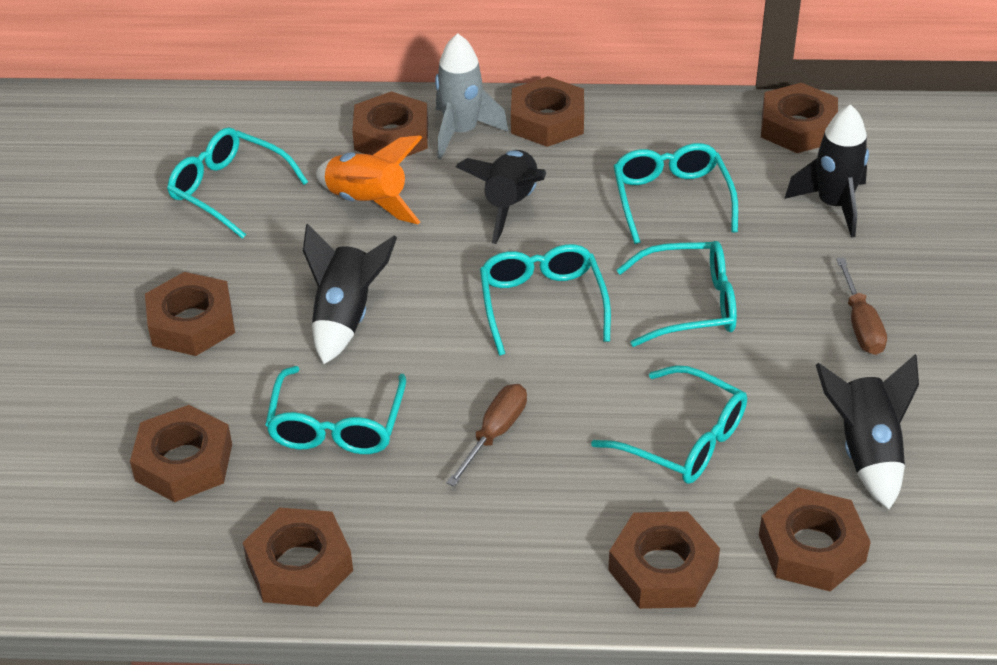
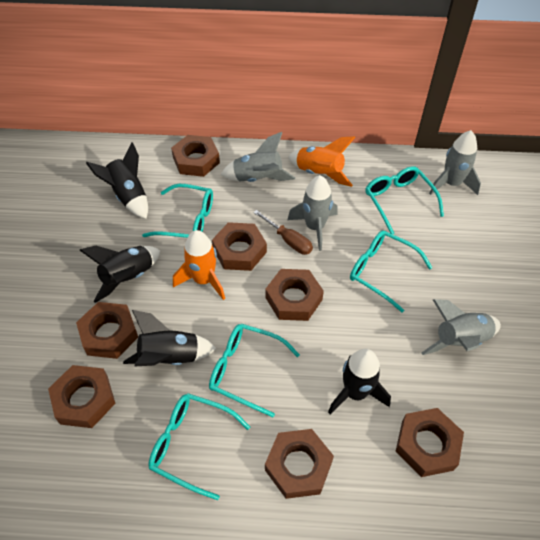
brown nut: [130,405,232,502] [145,272,235,356] [243,507,353,607] [352,91,428,157] [511,76,584,147] [608,511,720,609] [759,487,871,591] [761,83,838,153] = 8 -> [48,365,116,428] [76,302,138,359] [171,135,220,177] [212,222,267,271] [265,269,324,321] [265,429,334,499] [395,408,464,477] = 7
brown screwdriver: [447,384,527,487] [836,257,887,355] = 2 -> [253,210,313,255] = 1
grey rocket: [435,33,508,159] = 1 -> [221,132,295,182] [288,175,338,251] [422,299,501,355] [429,130,481,195] = 4
orange rocket: [316,135,422,224] = 1 -> [173,230,225,300] [288,136,355,187] = 2
turquoise glasses: [167,128,308,239] [265,366,406,454] [480,244,611,356] [591,365,747,484] [613,143,738,244] [617,241,737,347] = 6 -> [142,184,213,238] [148,393,250,500] [209,324,300,417] [350,230,433,313] [365,166,444,234] = 5

